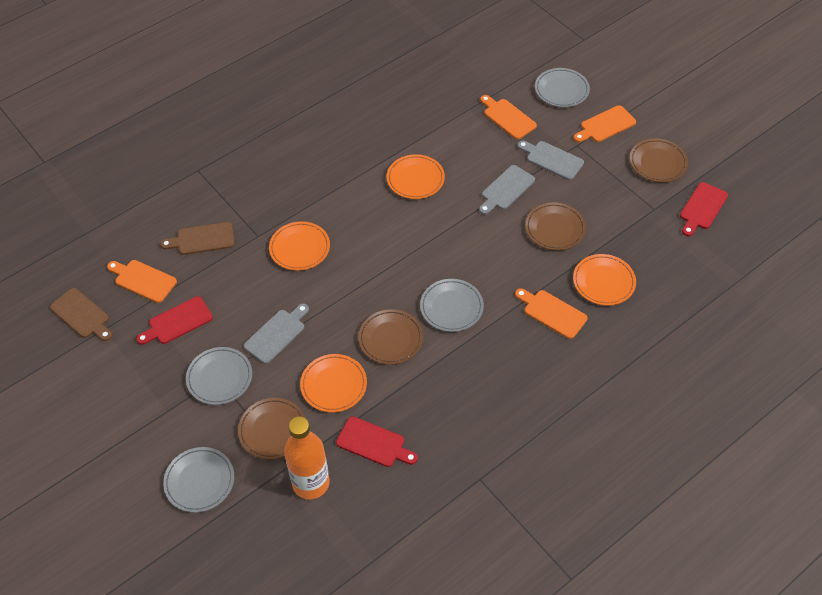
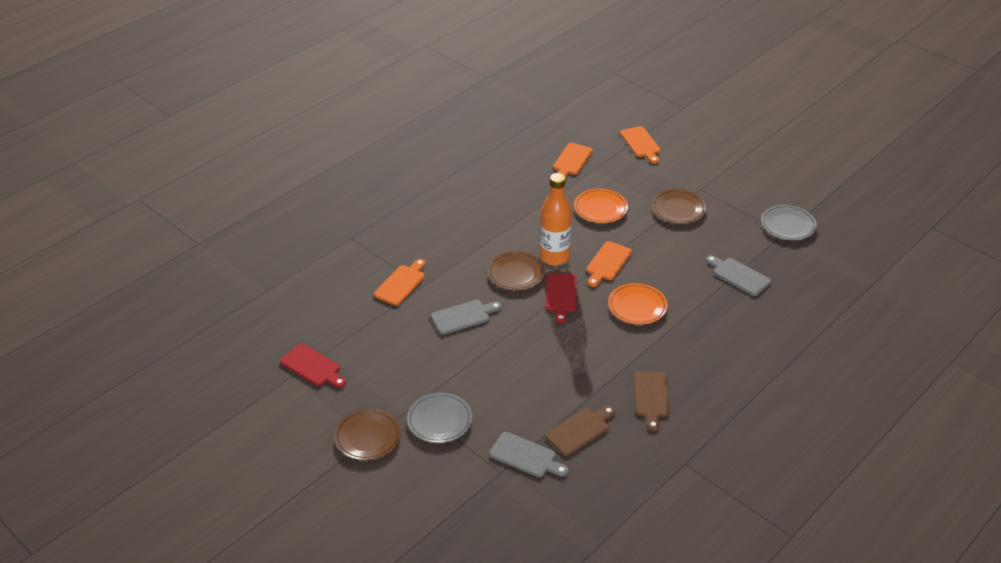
brown plate: [238,398,305,460] [358,309,423,365] [525,202,586,251] [630,138,688,182] = 4 -> [334,409,401,460] [488,251,545,291] [652,189,706,224] = 3
grey plate: [163,447,234,513] [186,347,252,405] [420,279,484,332] [535,68,590,107] = 4 -> [407,393,472,443] [761,205,817,240] = 2
orange plate: [269,221,330,271] [300,354,367,413] [387,154,445,199] [573,254,636,306] = 4 -> [574,188,628,223] [608,283,667,325] = 2
red cutting board: [136,296,213,345] [336,416,418,467] [680,182,728,236] = 3 -> [280,344,346,388] [546,273,577,323] = 2

